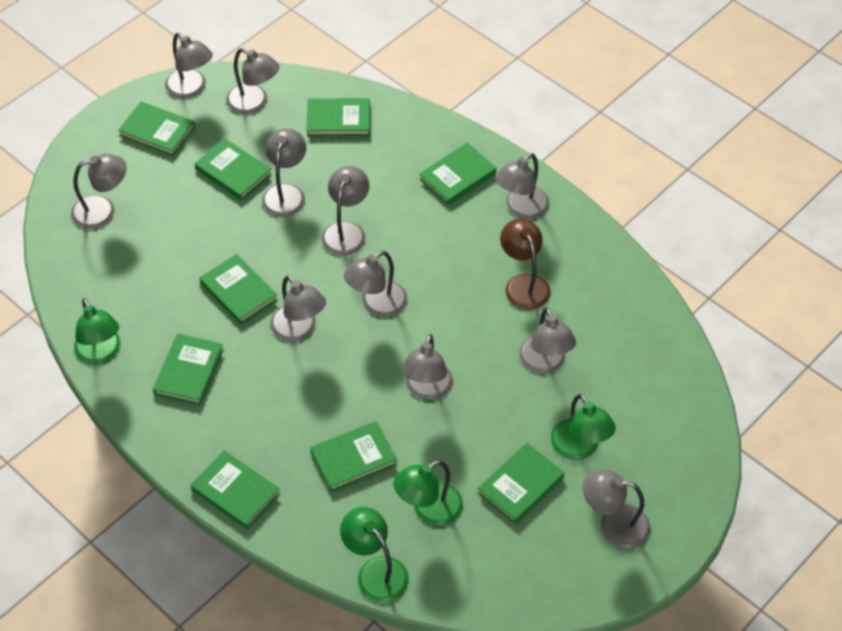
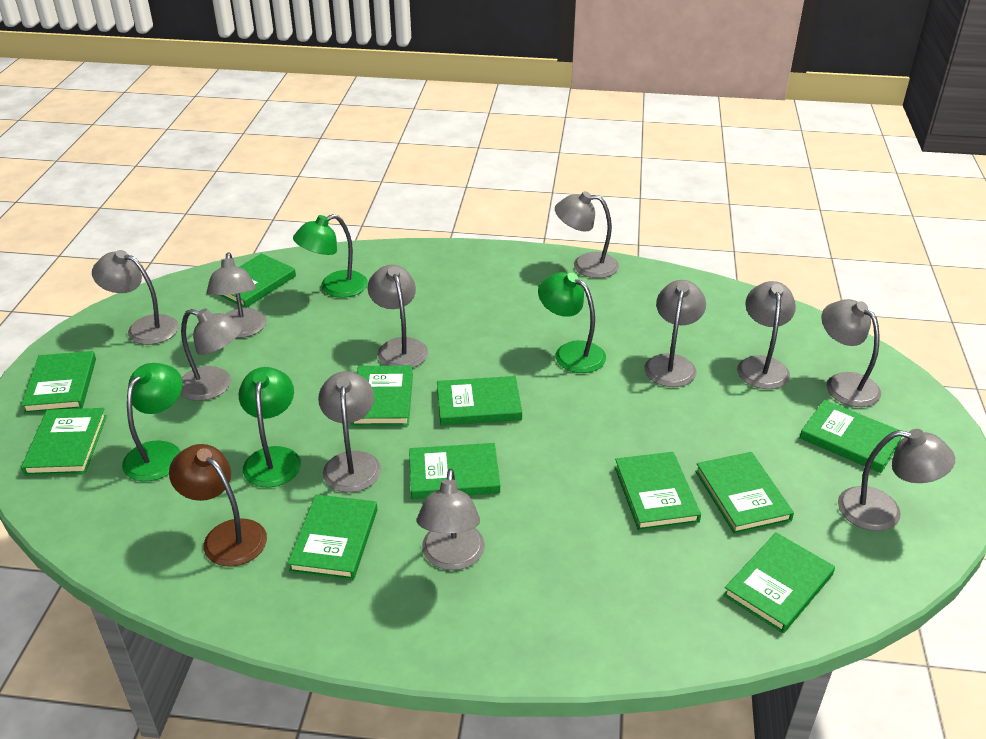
green book: [118,102,195,156] [153,334,223,405] [191,450,280,529] [195,138,272,200] [199,254,278,324] [306,98,370,136] [310,421,397,492] [419,143,496,205] [477,443,565,524] = 9 -> [21,351,96,413] [21,408,107,476] [220,253,296,308] [288,494,377,580] [351,366,413,426] [409,443,500,499] [437,376,522,425] [615,452,701,531] [695,452,794,534] [723,532,835,633] [800,400,902,473] = 11

